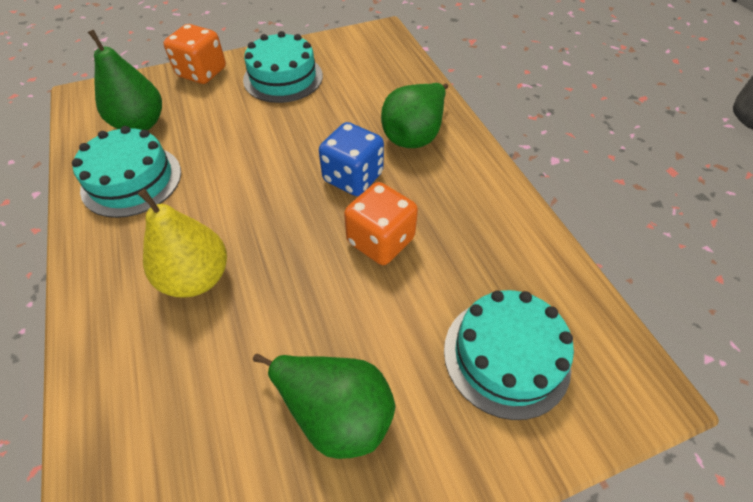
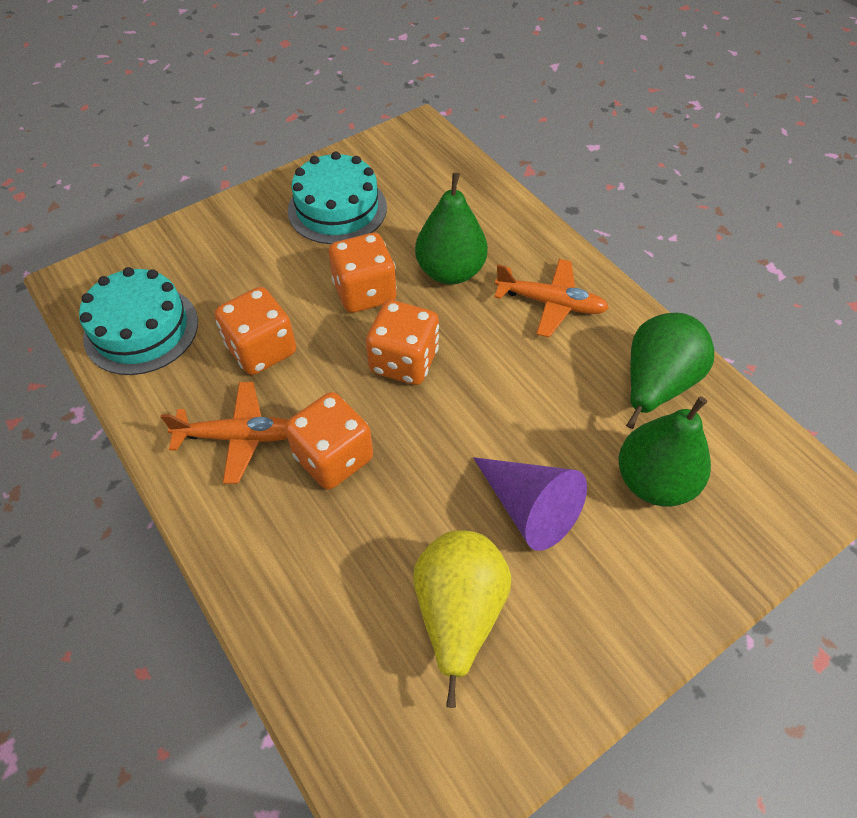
blue dice: [319,122,384,196] = 1 -> none = 0
orange dice: [164,24,226,84] [344,182,418,265] = 2 -> [215,287,296,375] [285,392,373,490] [329,233,397,313] [366,300,439,385] = 4
orange plane: none = 0 -> [160,382,288,484] [494,259,609,337] = 2
purple cone: none = 0 -> [473,457,587,551] = 1
turquoise cake: [72,126,181,218] [243,31,323,103] [444,290,574,420] = 3 -> [79,267,198,375] [288,151,387,244] = 2

